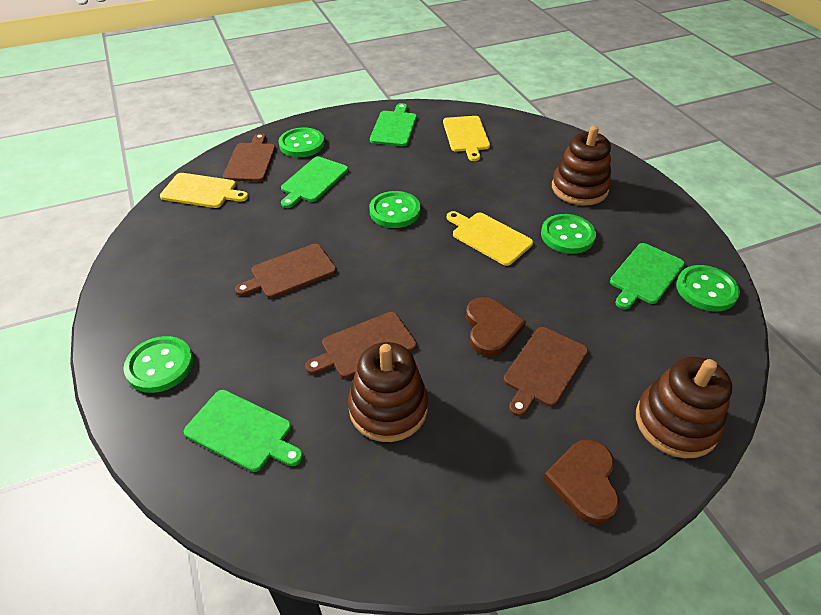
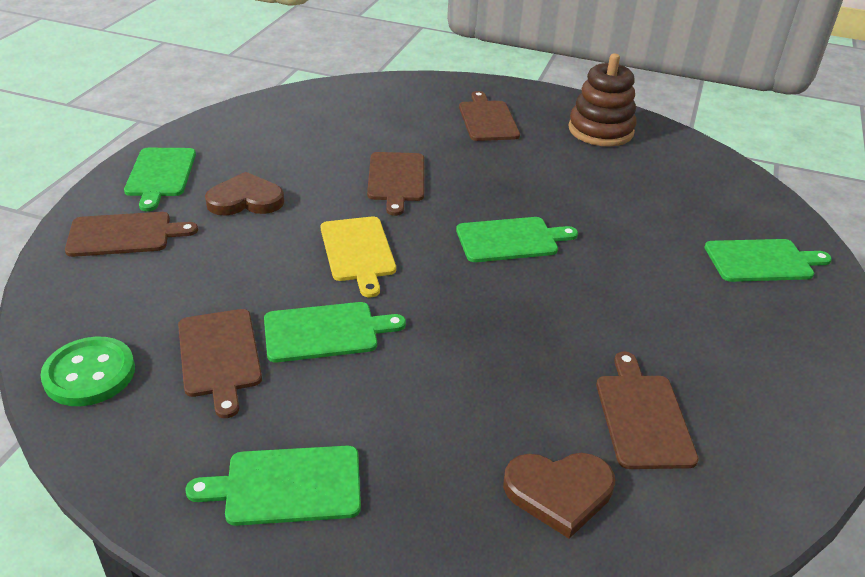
brown cutting board: [223,133,276,182] [235,244,336,298] [305,312,417,378] [504,327,588,416] = 4 -> [65,212,198,257] [178,309,262,418] [367,152,424,216] [459,91,520,141] [596,352,699,469] = 5
brown stacking toy: [348,342,428,442] [552,126,611,206] [636,356,732,458] = 3 -> [568,53,637,147] = 1
green button: [123,336,193,393] [278,127,324,157] [369,191,420,228] [541,214,596,254] [676,265,740,311] = 5 -> [40,337,135,406] = 1
green cutting board: [184,390,303,472] [281,157,348,208] [370,103,417,146] [610,243,685,309] = 4 -> [124,148,196,211] [185,446,361,526] [264,302,406,362] [456,217,578,262] [705,239,832,282] = 5
yellow cutting board: [160,173,248,208] [443,116,490,161] [447,211,533,266] = 3 -> [321,216,396,297] = 1

